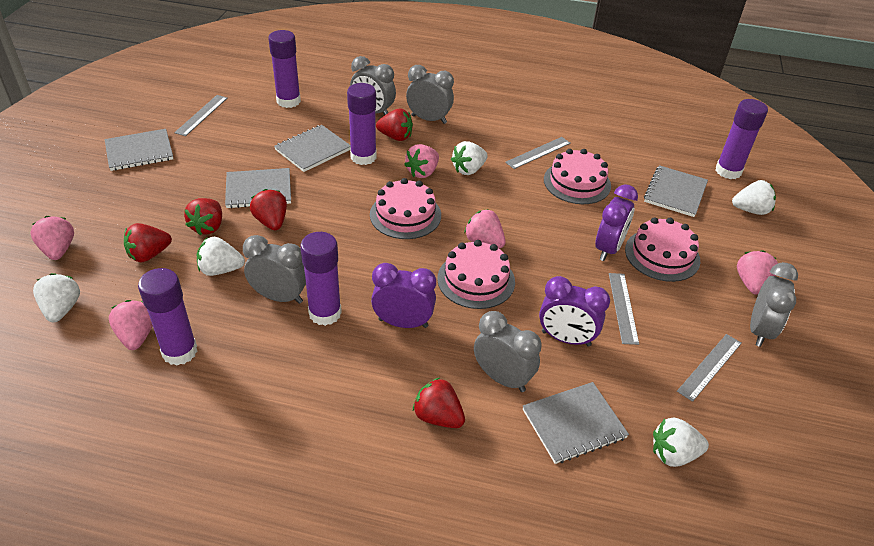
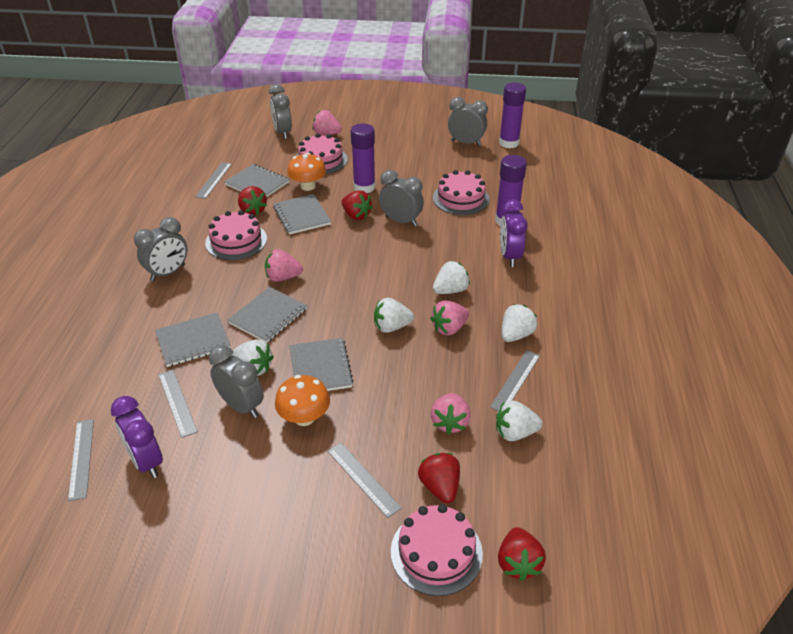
grey ruler: [174,95,228,136] [505,137,571,169] [609,273,639,345] [677,334,742,402] = 4 -> [68,419,94,501] [158,370,198,438] [195,162,232,199] [328,443,402,518] [490,350,540,411] = 5
orange mushroom: none = 0 -> [275,375,330,426] [287,153,326,191] = 2
pink strawberry: [30,216,74,260] [109,300,153,350] [404,144,439,178] [464,209,506,249] [737,250,778,295] = 5 -> [265,249,303,282] [312,110,342,135] [430,300,469,336] [431,393,471,435] = 4
purple clock: [371,263,436,328] [539,276,610,347] [595,184,638,261] = 3 -> [111,396,163,478] [500,199,528,267] = 2
purple glue stick: [138,268,198,365] [268,30,301,108] [300,232,342,326] [347,83,377,165] [716,99,768,179] = 5 -> [351,123,375,193] [495,155,527,226] [499,82,526,148] = 3
red strawberry: [124,223,172,262] [184,198,222,236] [250,189,287,230] [376,108,413,141] [413,377,465,428] = 5 -> [238,186,267,215] [341,190,373,220] [418,453,460,504] [498,527,546,581] = 4

